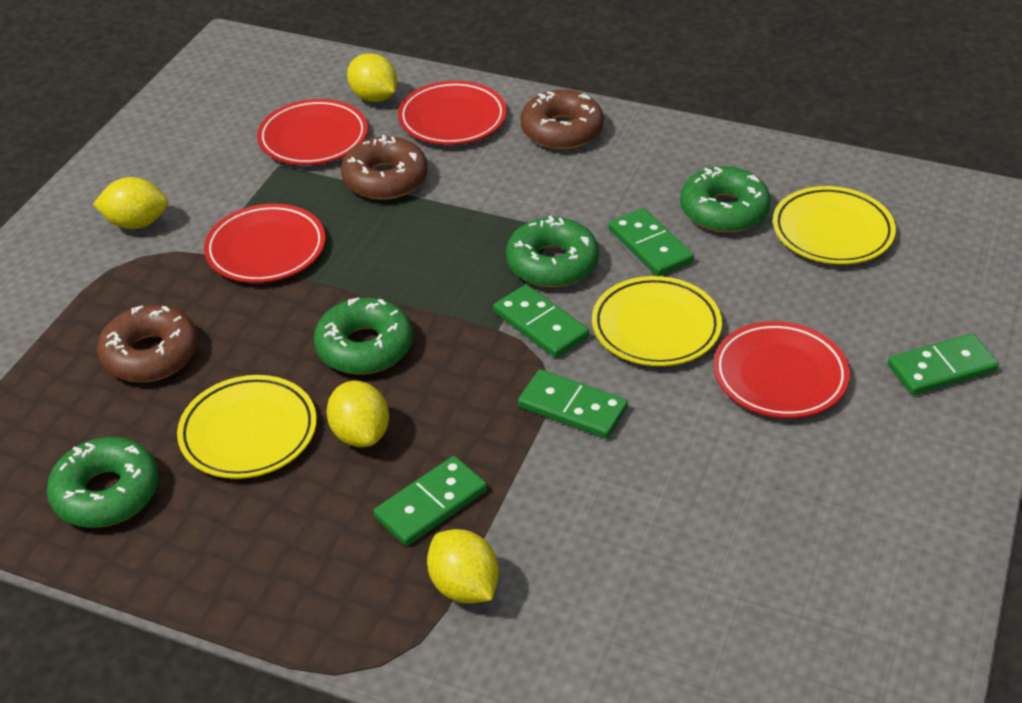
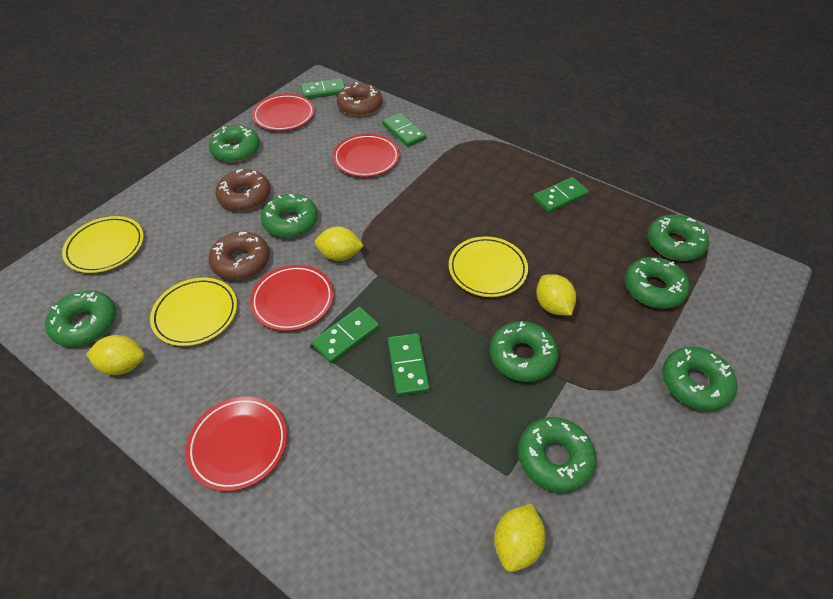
green donut: [47,437,159,528] [314,297,413,374] [506,216,599,287] [680,166,771,233] = 4 -> [45,290,116,347] [209,125,260,162] [261,194,318,238] [490,321,558,382] [518,417,596,493] [625,257,690,309] [648,215,709,261] [662,347,737,411] = 8

